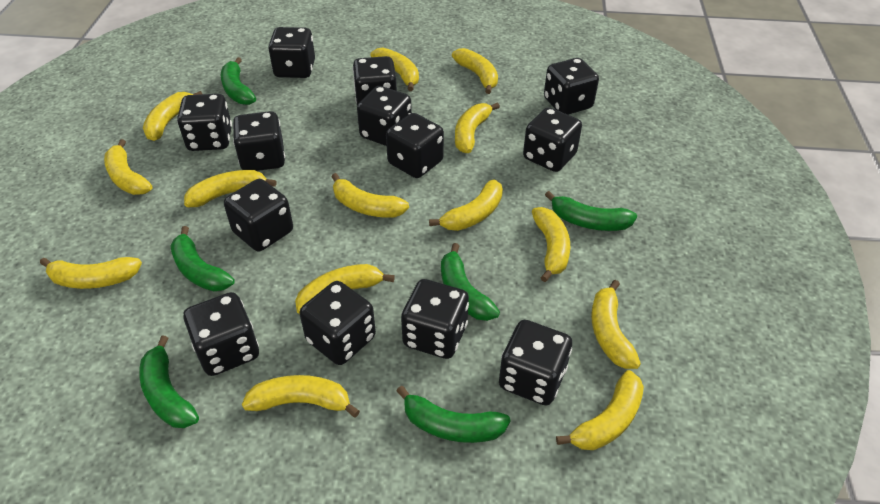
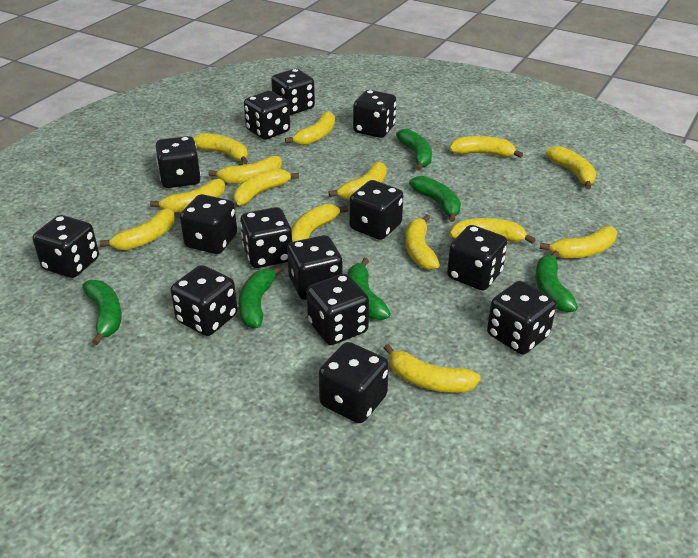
black dice: [177,94,232,151] [183,292,259,376] [224,179,293,251] [233,111,285,171] [268,27,315,78] [300,281,376,365] [353,56,397,106] [357,86,412,146] [386,113,444,178] [401,279,469,359] [499,320,572,405] [523,107,582,172] [544,58,599,115] = 13 -> [33,215,99,278] [155,136,201,188] [170,265,237,336] [180,194,237,254] [240,207,292,268] [244,91,290,140] [271,69,315,115] [287,235,343,300] [307,274,369,345] [319,342,389,423] [349,180,403,240] [353,90,396,138] [447,225,507,290] [487,281,556,354] = 14

